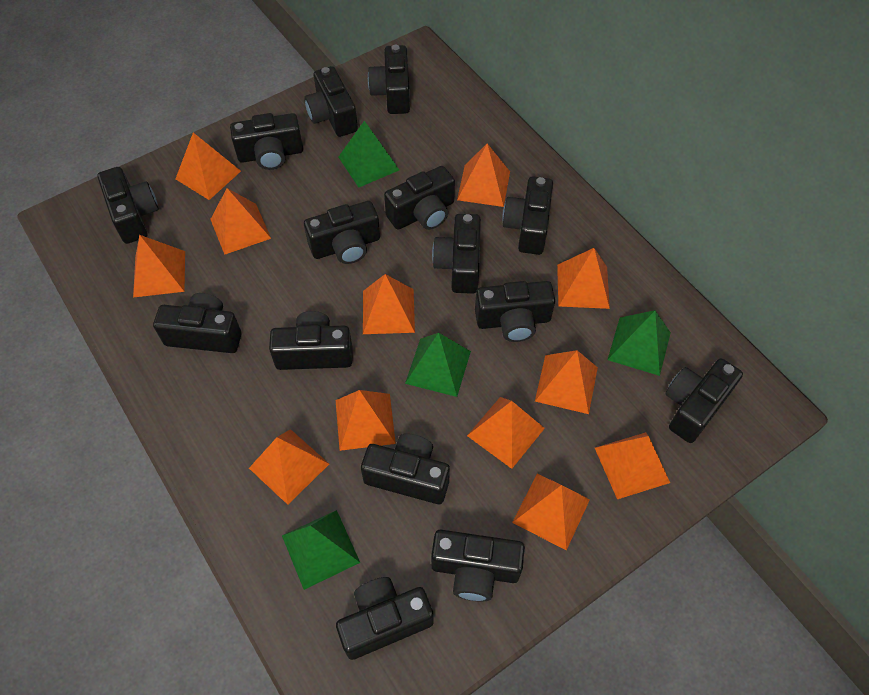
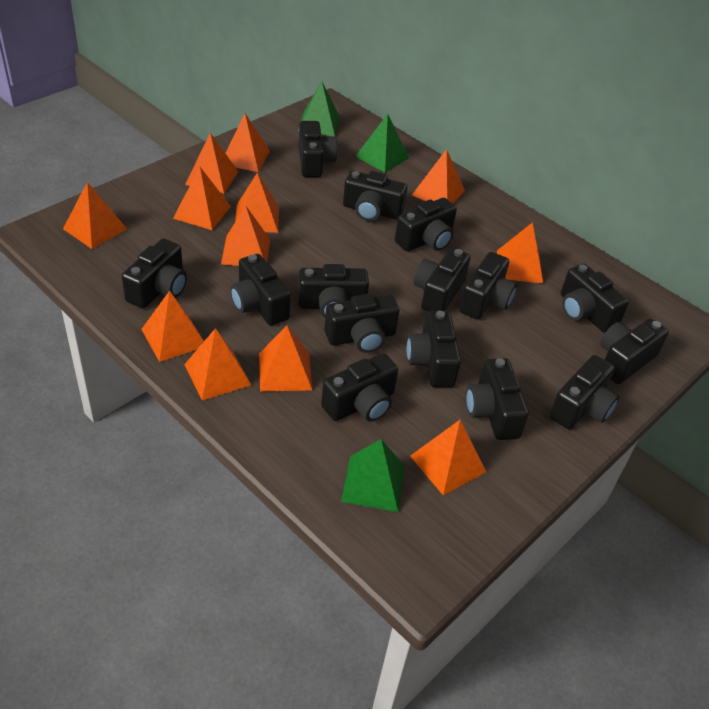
green pyramid: [282,510,360,590] [338,121,399,187] [405,333,471,397] [608,310,671,376] = 4 -> [298,81,340,136] [341,439,405,512] [355,114,409,173] = 3

